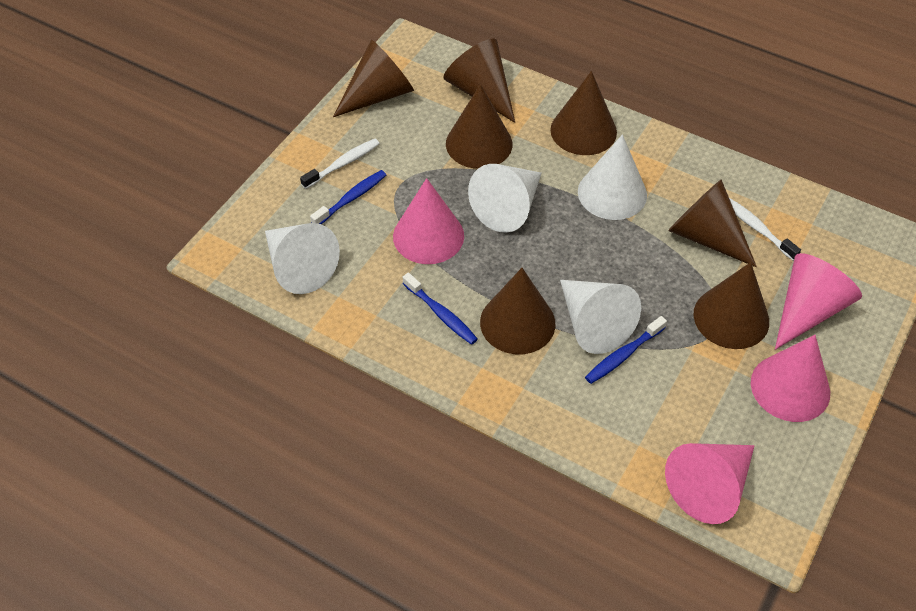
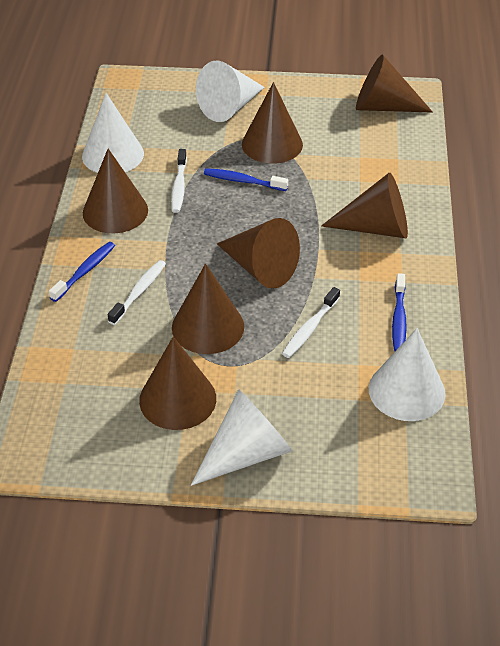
pink cone: [393,178,464,264] [665,443,755,524] [751,335,830,422] [775,253,862,350] = 4 -> none = 0
white toothbrush: [300,139,380,189] [729,198,801,261] = 2 -> [108,260,166,325] [171,149,187,213] [282,287,340,358] = 3

